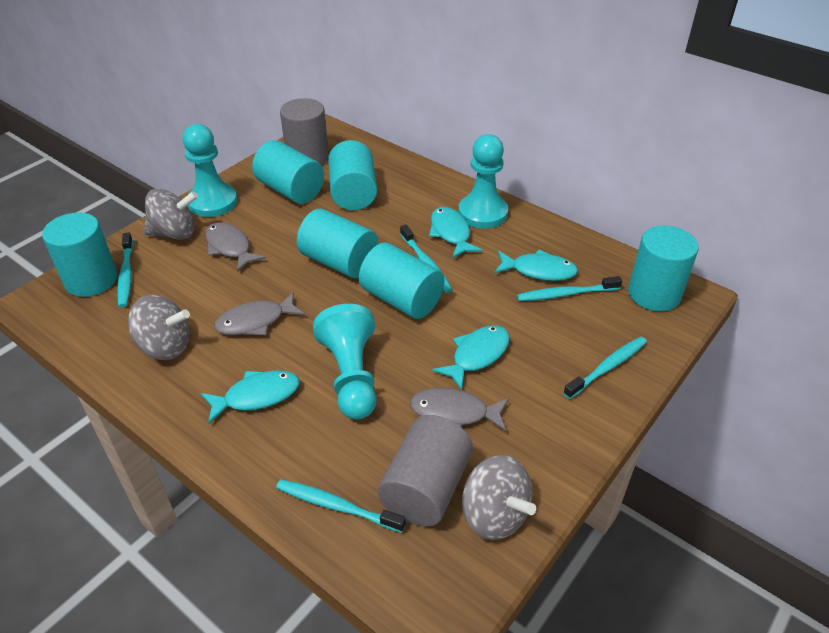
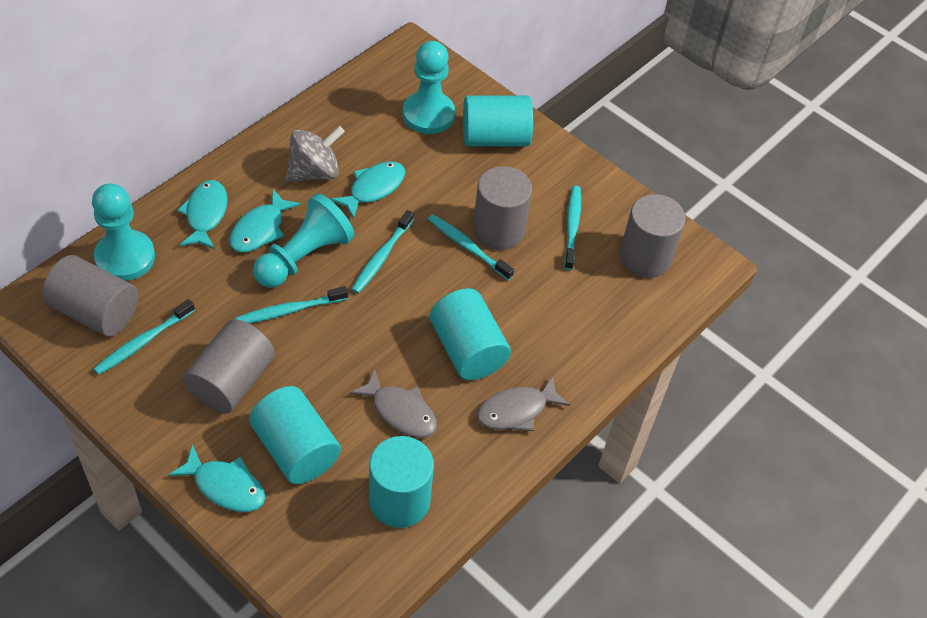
grey cylinder: [280,98,329,165] [378,415,473,526] = 2 -> [42,255,139,337] [183,319,275,414] [473,166,532,250] [619,194,686,278] = 4
grey fish: [205,222,266,272] [214,292,305,335] [410,388,509,431] = 3 -> [349,368,437,438] [477,376,570,431] = 2
grey spinning top: [128,295,190,360] [144,188,198,240] [462,455,536,540] = 3 -> [286,126,345,182] = 1
turquoise cylinder: [42,212,117,297] [252,140,324,204] [297,209,378,278] [328,140,377,210] [359,243,445,319] [628,226,699,311] = 6 -> [249,386,341,484] [369,436,434,528] [430,289,511,380] [463,95,533,147] = 4

